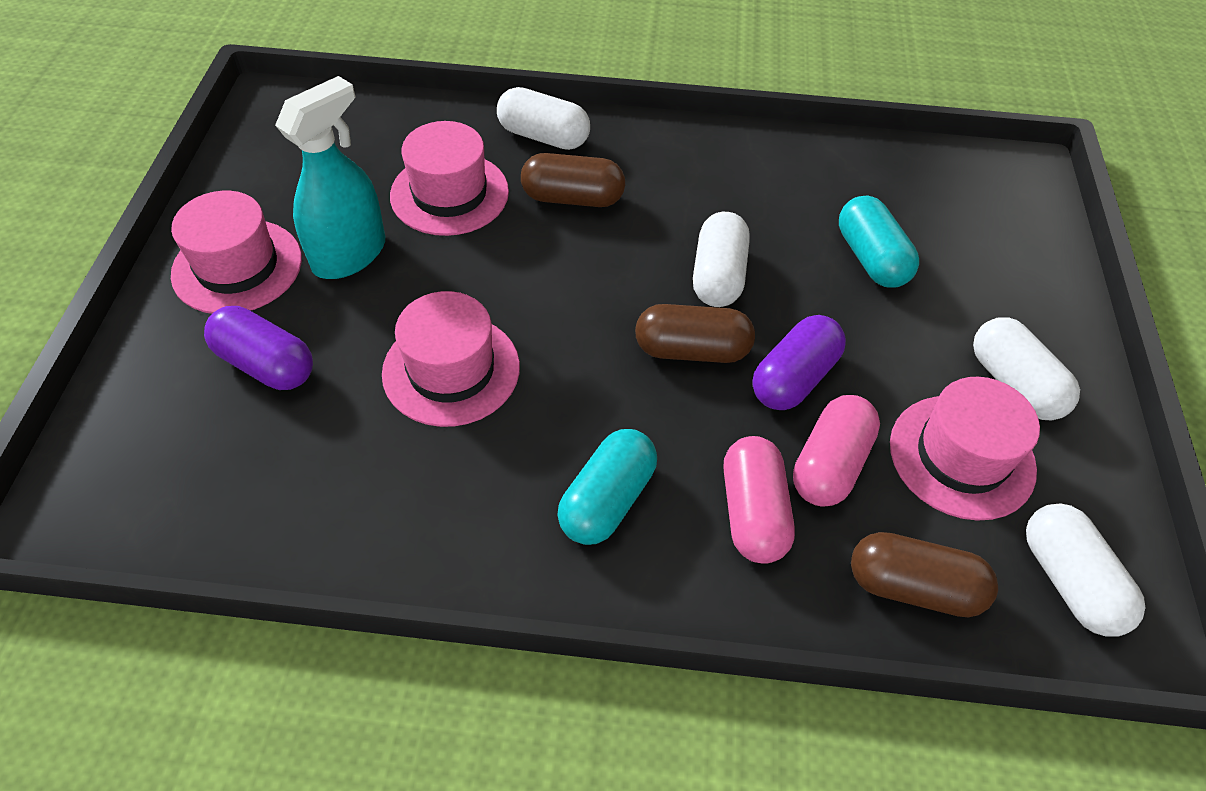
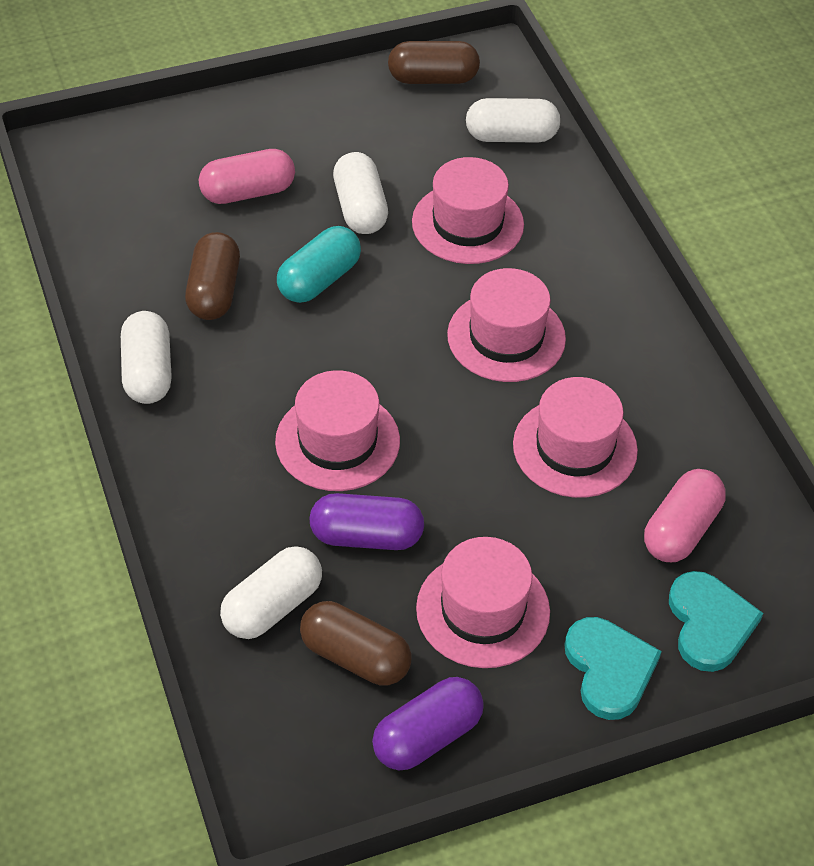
pink hat: [171,191,302,314] [382,291,520,427] [390,121,509,236] [890,377,1040,521] = 4 -> [275,370,400,491] [412,157,524,264] [416,537,550,668] [447,268,566,382] [513,377,638,498] = 5
turquoise capsule: [557,429,657,545] [839,195,919,288] = 2 -> [277,226,361,303] = 1
turquoise heart: none = 0 -> [564,617,662,720] [669,571,763,672] = 2
turquoise spray bottle: [275,76,385,279] = 1 -> none = 0

